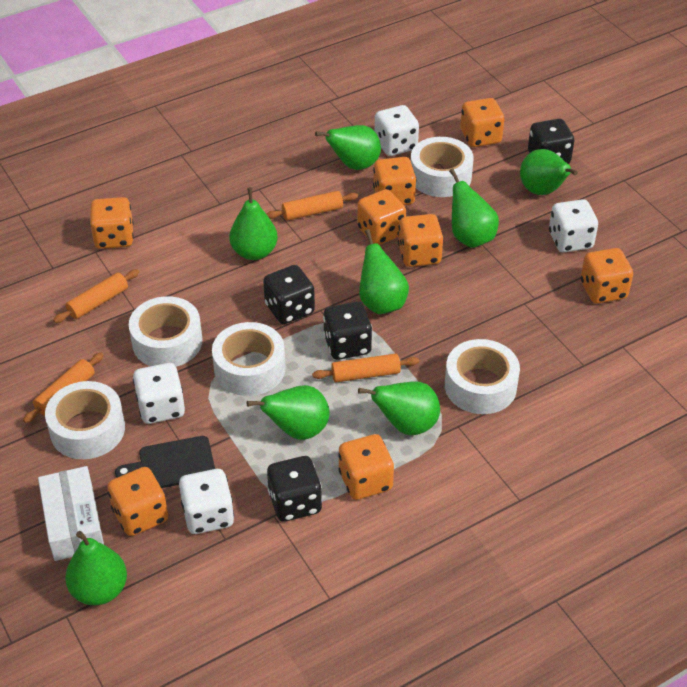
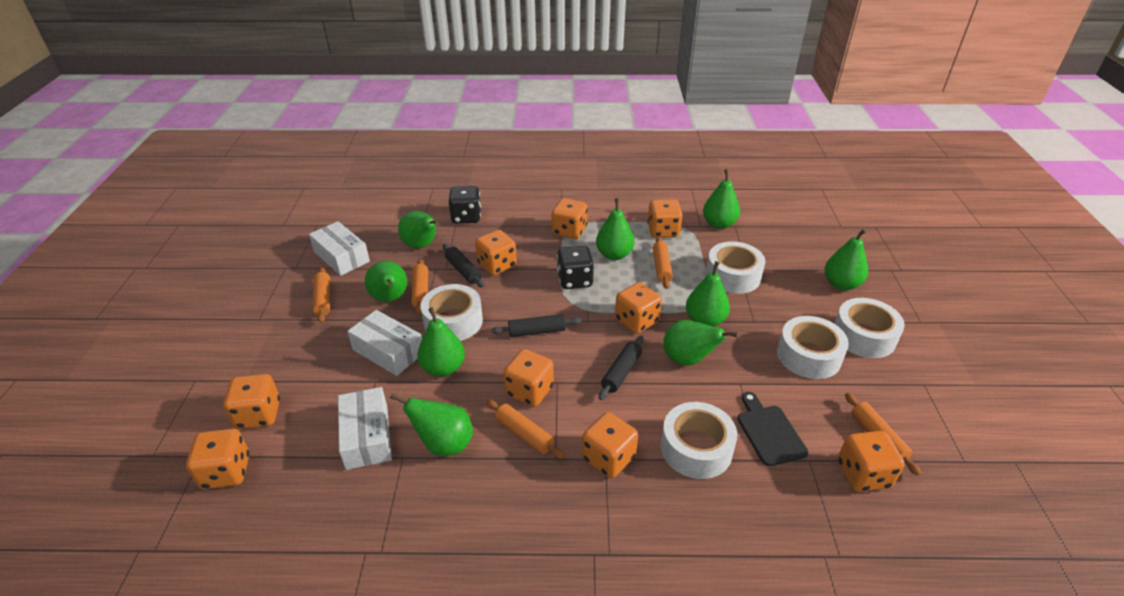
black dice: [263,265,315,324] [267,456,322,522] [323,302,372,360] [528,119,575,164] = 4 -> [449,186,481,224] [557,246,594,289] = 2
black rolling pin: none = 0 -> [443,244,485,288] [492,314,581,337] [599,336,644,400] = 3
green pear: [65,531,127,605] [229,187,278,260] [247,385,330,440] [315,125,381,170] [358,381,440,435] [359,229,409,314] [449,168,499,248] [520,149,578,195] = 8 -> [365,261,407,302] [390,393,473,456] [398,211,439,248] [417,307,465,377] [596,198,634,260] [663,320,738,366] [686,261,730,327] [703,169,740,229] [825,228,868,290] = 9
orange dice: [90,197,134,249] [107,467,168,536] [338,434,394,500] [357,189,406,245] [373,157,417,205] [398,214,444,267] [460,98,504,147] [581,248,633,304] = 8 -> [186,429,249,489] [223,374,280,429] [475,230,517,275] [503,349,554,407] [552,198,588,239] [582,412,638,478] [615,282,662,334] [647,199,683,238] [838,431,905,492] = 9
orange rolling pin: [23,353,103,423] [53,269,139,323] [267,191,358,221] [312,354,419,382] = 4 -> [313,267,330,323] [411,259,428,315] [487,400,565,459] [653,237,673,289] [845,393,921,476] = 5
white box: [38,466,104,561] = 1 -> [309,221,370,276] [338,387,392,470] [347,310,422,376] = 3
white dice: [133,363,185,424] [179,469,234,534] [375,105,419,156] [549,199,598,252] = 4 -> none = 0

